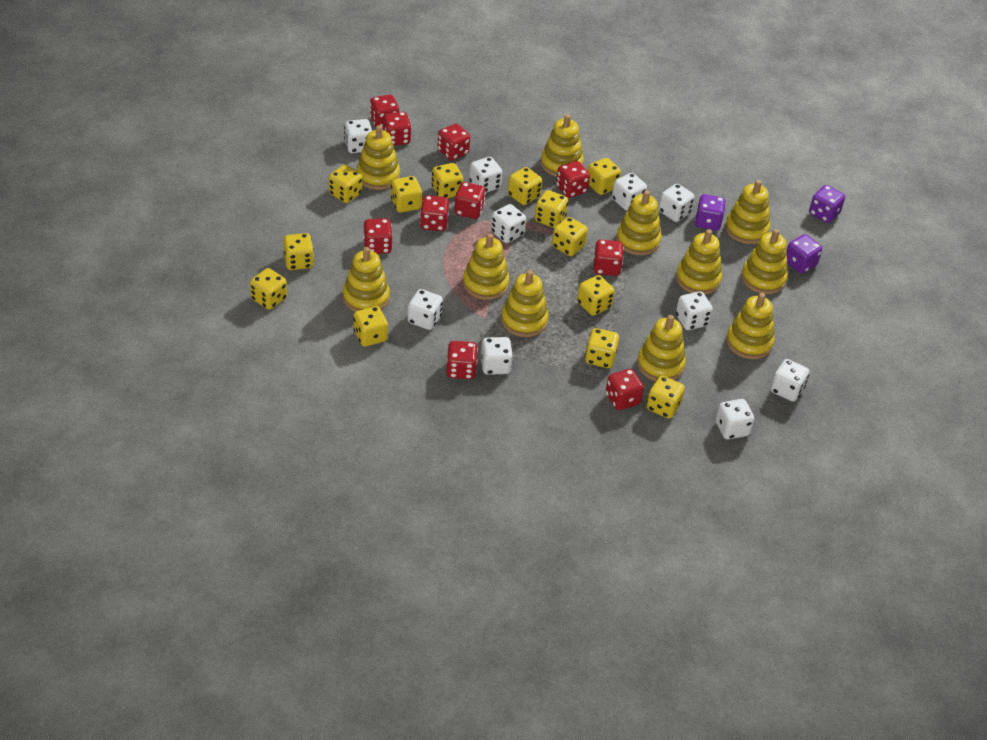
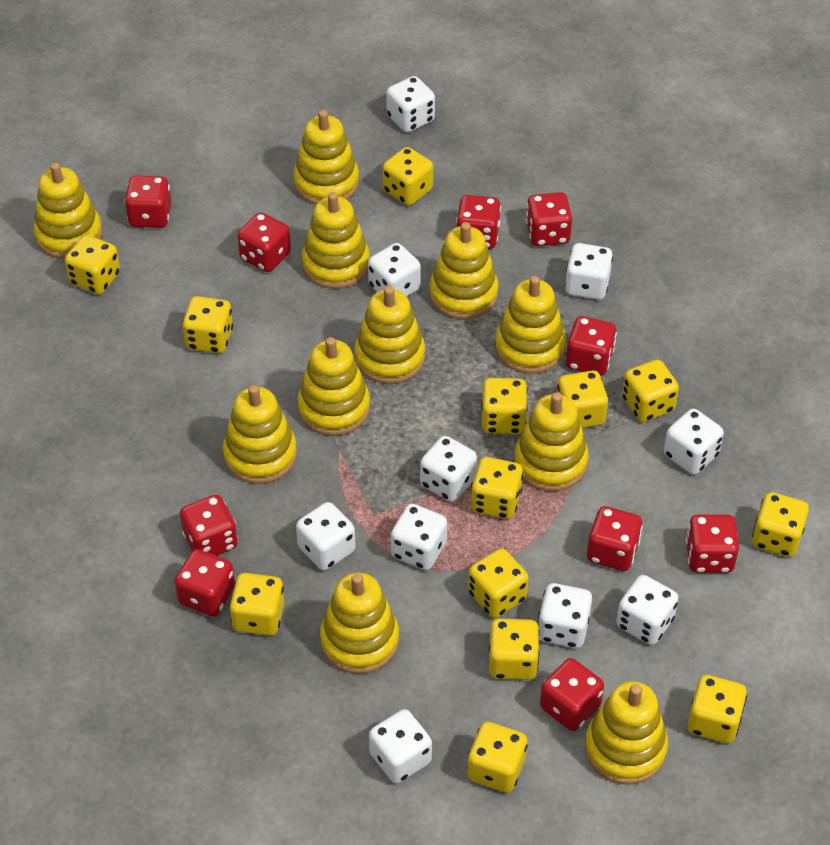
purple dice: [695,194,726,230] [786,234,822,274] [809,185,845,223] = 3 -> none = 0

